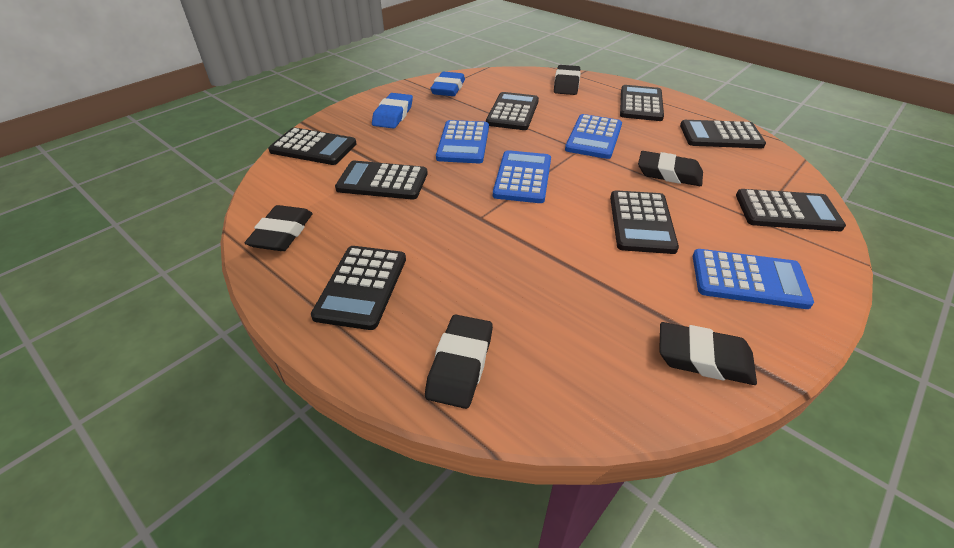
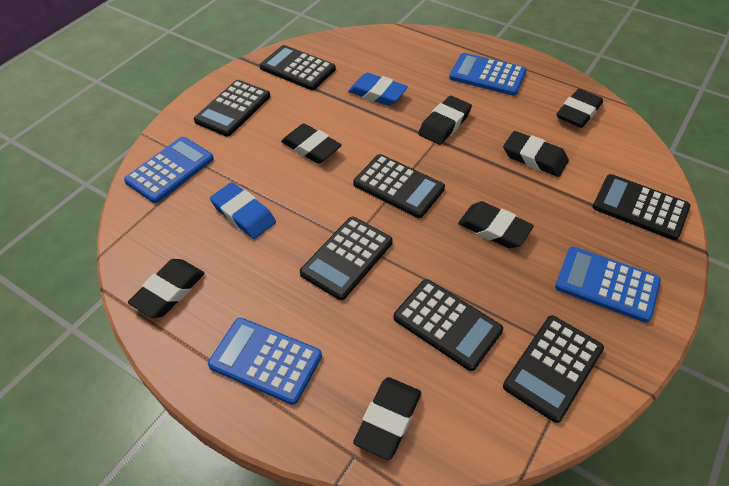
black calculator: [268,127,356,165] [311,246,406,330] [335,161,428,200] [486,92,539,130] [610,190,679,254] [620,85,664,121] [680,120,766,148] [736,189,846,231] = 8 -> [194,80,270,137] [260,45,336,90] [300,217,392,300] [353,154,445,218] [394,279,503,371] [503,316,604,423] [592,174,691,240] = 7
black eraser: [245,205,313,251] [425,315,493,409] [554,65,581,95] [638,151,703,186] [659,322,757,385] = 5 -> [128,259,205,318] [281,124,342,164] [353,377,421,460] [418,96,472,145] [458,201,534,249] [503,131,569,177] [556,89,603,128] = 7

